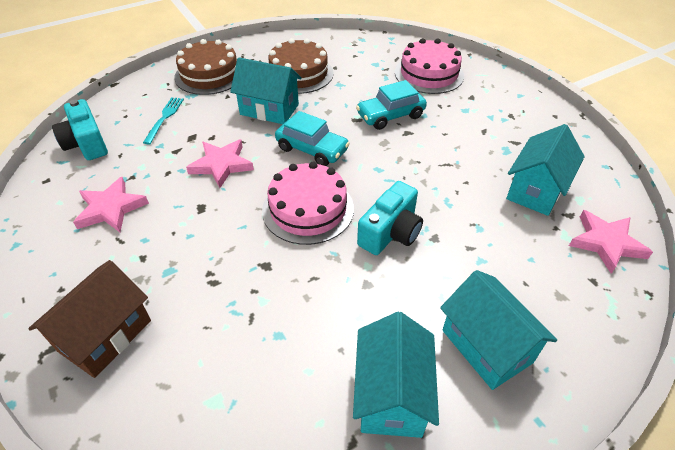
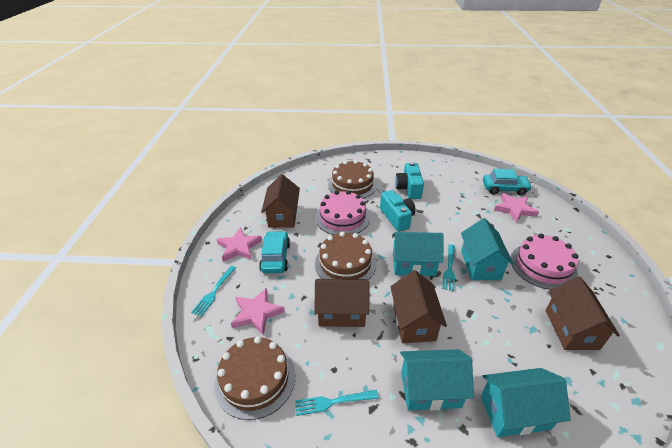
brown cake: [174,39,237,95] [268,38,334,94] = 2 -> [214,336,295,420] [315,232,376,280] [328,160,377,198] = 3
brown house: [28,260,151,378] = 1 -> [261,174,300,227] [314,279,370,327] [390,270,447,343] [545,276,620,350] = 4
turquoise fork: [143,97,184,145] = 1 -> [191,266,236,317] [295,390,379,416] [442,244,455,291] = 3

